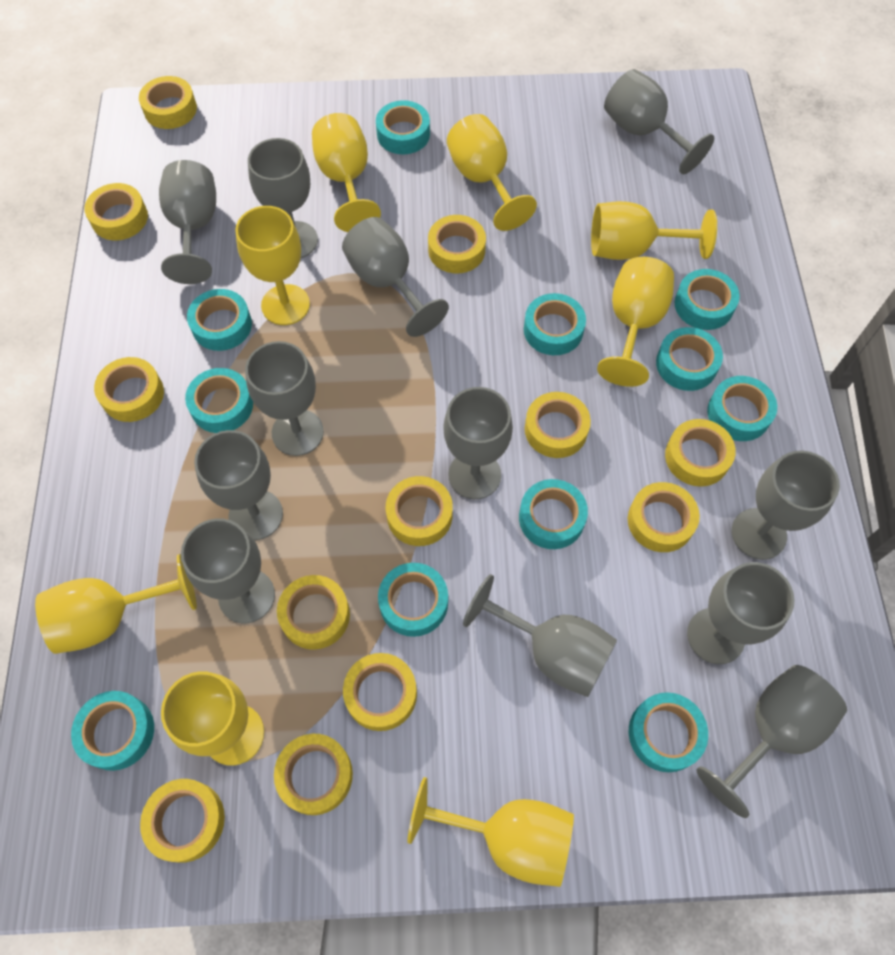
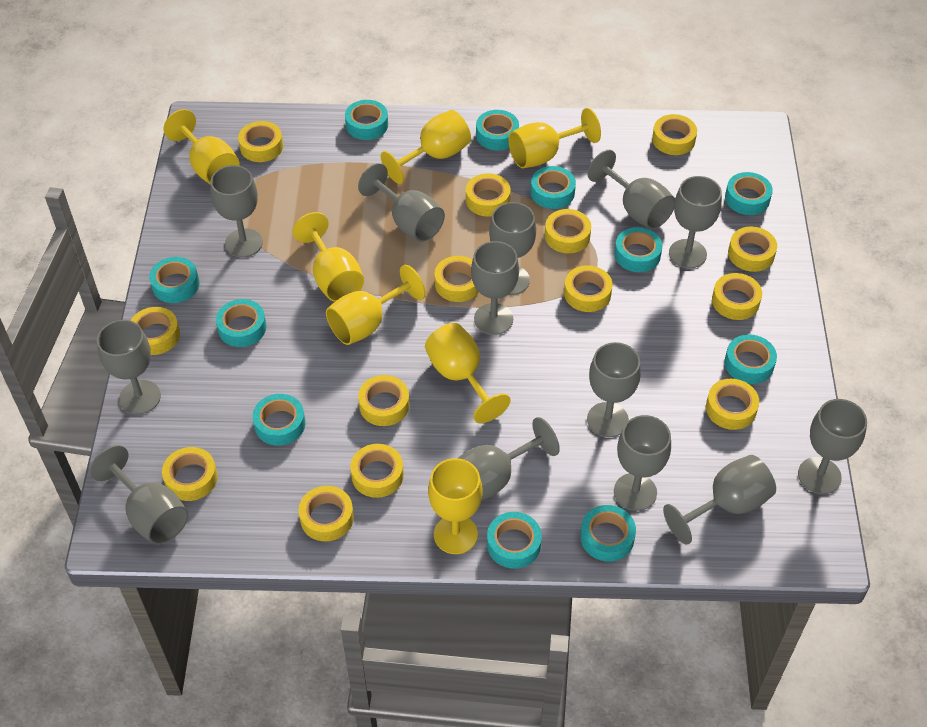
grey goblet: [159,160,216,284] [181,518,275,624] [194,430,283,540] [245,341,324,456] [248,138,318,258] [342,217,449,337] [443,387,513,499] [463,574,617,697] [604,69,714,174] [687,562,795,664] [696,665,847,818] [732,450,840,560] = 12 -> [90,445,188,544] [97,320,161,414] [210,165,263,258] [358,163,445,242] [458,417,560,500] [471,241,519,335] [489,202,536,295] [587,342,641,437] [588,150,675,229] [614,415,671,511] [663,455,776,544] [669,176,722,268] [798,399,867,494] = 13
yellow goblet: [35,554,197,654] [161,671,264,766] [235,206,310,325] [312,113,381,232] [407,777,574,887] [447,114,537,231] [591,201,717,260] [597,257,674,387] = 8 -> [164,109,240,184] [293,212,364,302] [326,265,426,345] [381,110,471,184] [425,323,511,423] [428,458,483,554] [509,108,601,168] = 7
yellow tape: [84,183,148,240] [94,357,164,422] [139,76,197,129] [140,779,225,862] [274,734,353,815] [277,575,350,650] [343,653,417,731] [386,476,453,546] [428,215,486,273] [525,392,591,458] [628,482,700,552] [665,419,736,487] = 12 -> [130,307,180,355] [162,447,218,501] [238,121,283,162] [299,486,354,541] [350,444,404,498] [358,375,409,426] [435,256,479,302] [466,173,511,217] [545,209,591,253] [564,265,612,312] [652,114,697,155] [706,379,759,430] [712,273,762,320] [728,226,777,272] = 14

